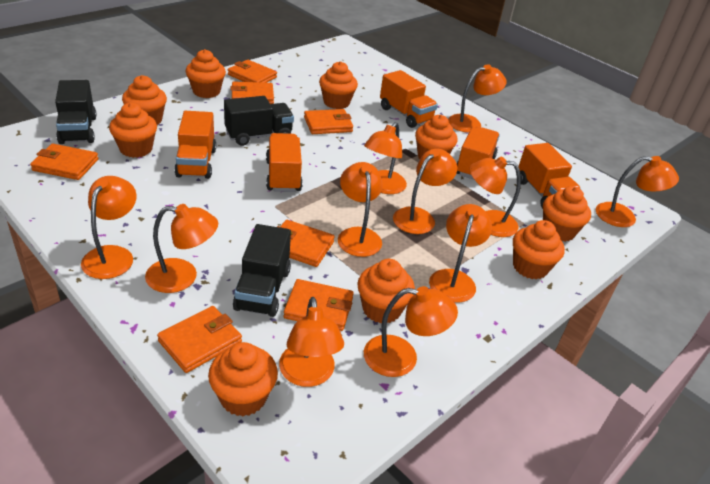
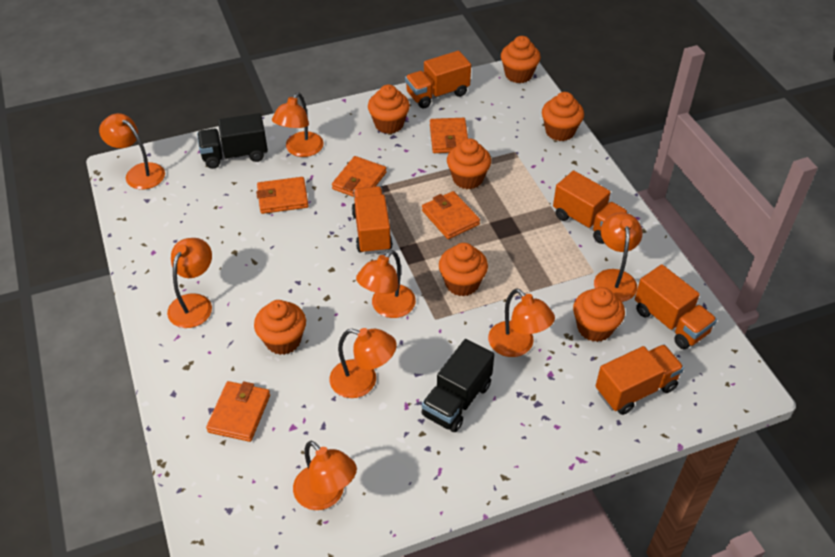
black truck: [55,80,97,144] [224,96,294,146] [233,224,291,317] = 3 -> [197,113,268,169] [422,339,494,432] = 2
orange cupcake: [109,103,157,158] [122,75,167,125] [185,49,226,98] [208,342,278,416] [319,61,358,109] [357,259,415,323] [415,115,458,159] [513,220,565,280] [543,186,591,242] = 9 -> [254,300,306,355] [368,85,410,134] [439,243,488,296] [447,139,491,189] [501,36,541,83] [542,92,584,141] [573,287,625,342] = 7
orange lamp: [81,176,137,279] [145,204,218,293] [279,297,344,387] [338,162,383,257] [364,122,407,194] [364,286,458,377] [393,149,457,234] [429,204,492,302] [448,64,507,133] [470,157,521,237] [596,156,679,227] = 11 -> [99,113,165,190] [167,238,212,328] [272,92,324,157] [293,441,357,510] [329,328,397,398] [356,250,416,318] [488,288,555,357] [594,212,643,302] = 8
orange wallet: [30,144,99,180] [157,306,242,373] [228,60,277,83] [231,82,274,104] [277,220,335,267] [284,279,354,331] [304,109,353,134] = 7 -> [206,381,270,442] [256,177,309,214] [332,156,387,197] [422,191,480,239] [430,118,468,153] = 5

